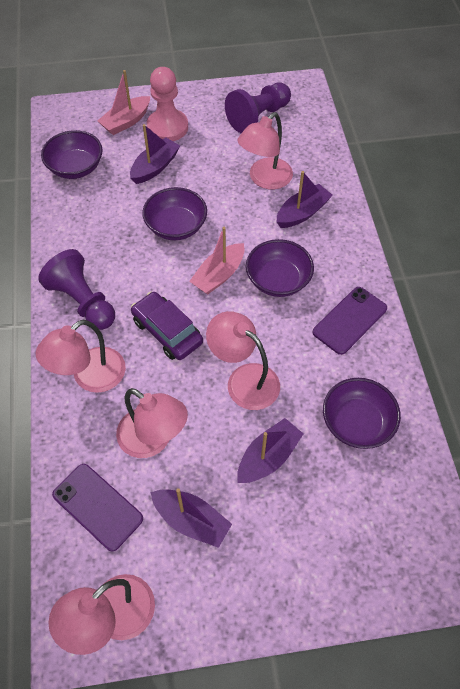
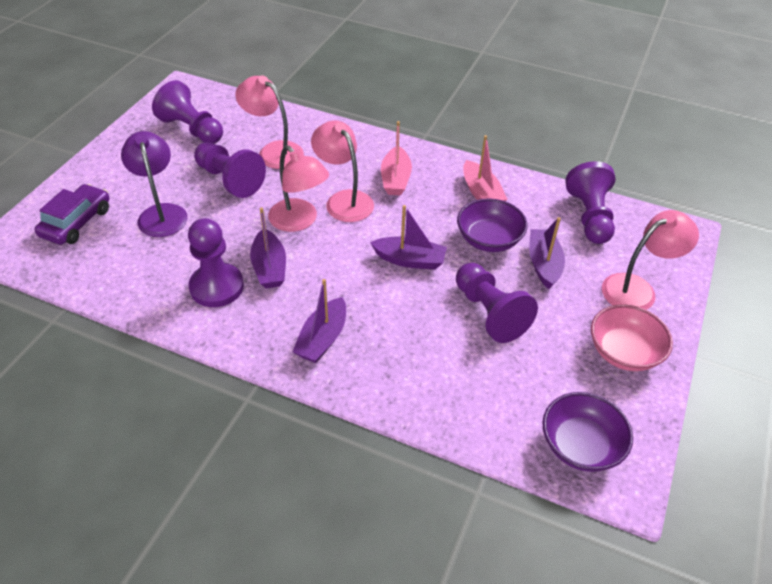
pink bowl: none = 0 -> [591,304,673,371] = 1
pink lamp: [36,320,126,393] [48,574,155,655] [116,388,188,458] [206,311,280,410] [237,112,293,189] = 5 -> [235,75,304,169] [268,145,329,232] [311,120,374,222] [602,210,699,310] = 4
pink pawn: [147,67,188,141] = 1 -> none = 0
purple bowl: [41,130,103,179] [142,187,207,240] [246,239,314,297] [323,378,401,449] = 4 -> [457,198,528,252] [543,392,633,472] = 2
purple lamp: none = 0 -> [121,131,188,237] = 1
purple pawn: [38,249,115,330] [225,83,291,133] = 2 -> [152,80,223,143] [188,218,244,307] [194,142,266,198] [456,263,538,343] [565,161,616,244] = 5
purple phone: [52,464,143,551] [313,287,387,355] = 2 -> none = 0

